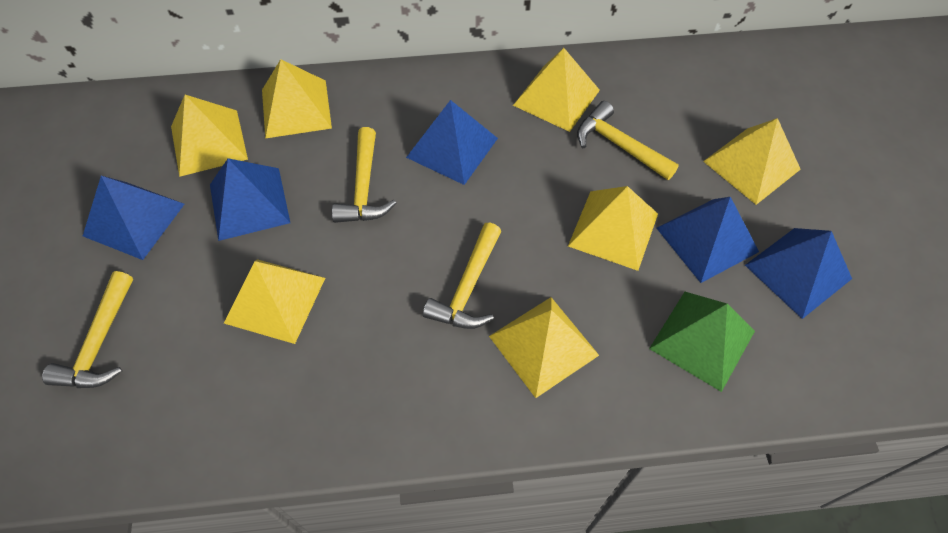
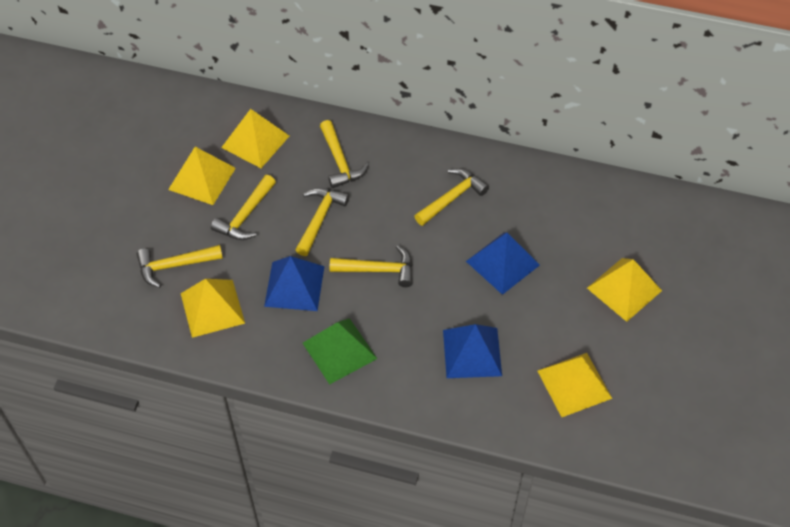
blue pyramid: [83,176,184,260] [210,158,290,241] [406,100,498,185] [657,197,759,283] [745,228,852,319] = 5 -> [264,256,324,311] [443,324,502,378] [466,233,540,295] = 3
yellow hammer: [42,271,133,388] [332,127,396,223] [423,222,501,329] [577,101,679,180] = 4 -> [137,245,223,288] [211,175,276,240] [295,188,349,256] [320,120,369,188] [330,245,413,287] [415,168,489,226] = 6
yellow pyramid: [171,95,248,177] [224,259,325,344] [262,59,332,139] [489,297,599,398] [513,48,600,132] [568,186,658,271] [703,118,801,205] = 7 -> [168,147,236,205] [181,279,245,338] [221,109,289,168] [537,353,612,417] [587,258,662,322] = 5

